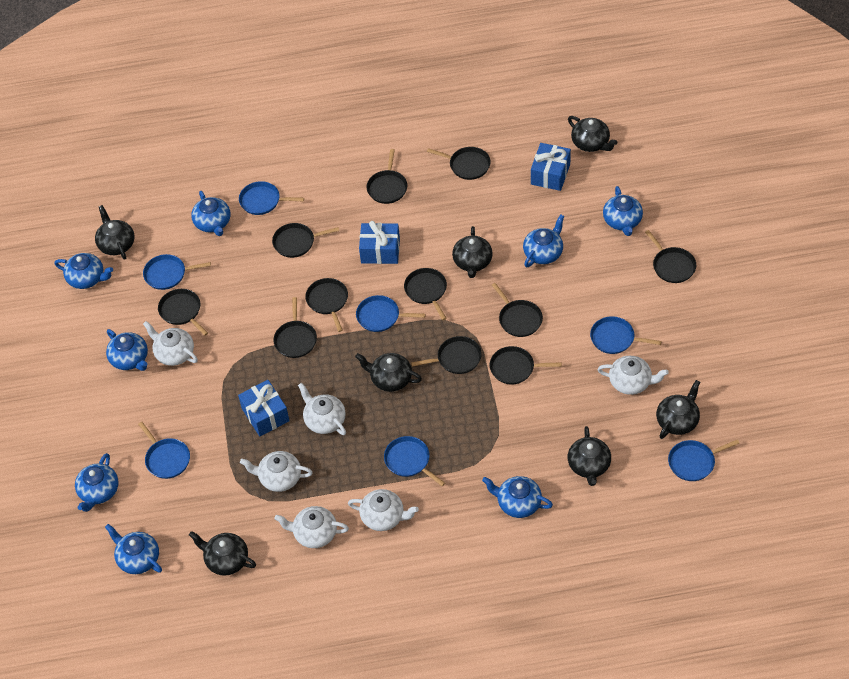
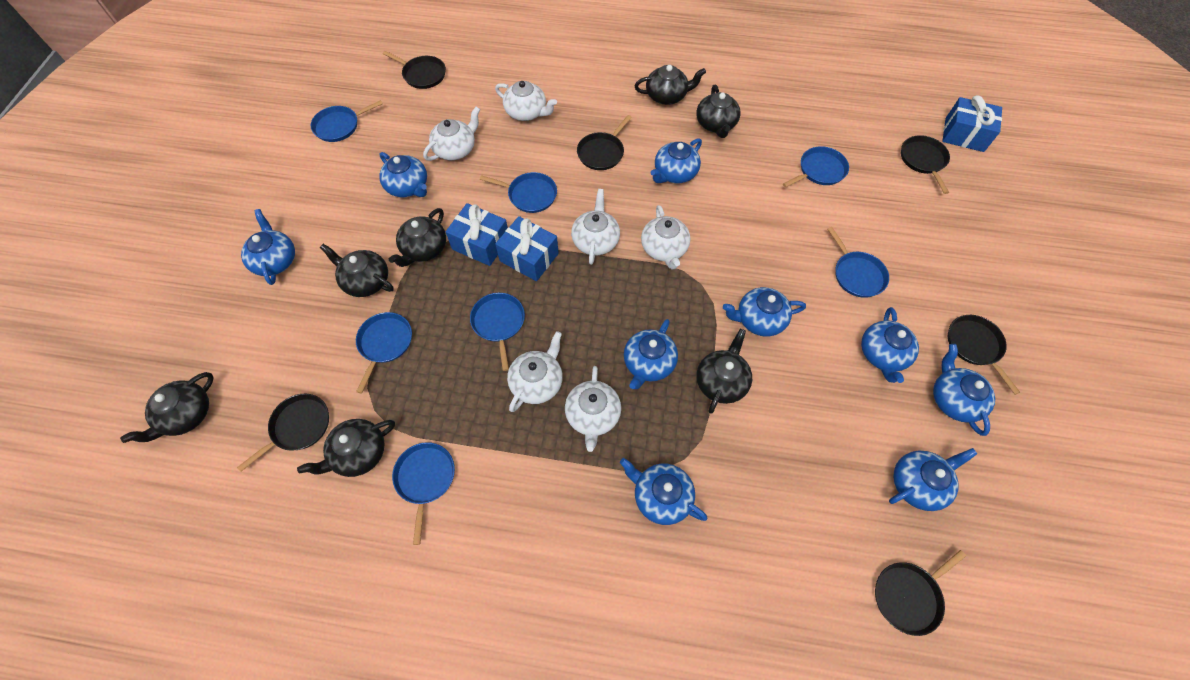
black pan: [158,289,208,336] [272,223,339,258] [273,297,317,358] [305,278,348,332] [367,149,407,204] [404,268,447,320] [411,336,482,374] [427,147,491,180] [490,346,562,384] [492,283,543,337] [645,230,696,283] = 11 -> [237,394,329,472] [383,51,446,89] [577,115,632,170] [875,550,966,636] [901,135,950,194] [948,315,1020,395] = 6
blue teapot: [54,253,113,289] [75,453,118,512] [105,524,162,574] [106,329,148,371] [191,191,230,236] [482,476,553,518] [523,215,565,267] [603,186,643,236] = 8 -> [241,209,295,285] [379,152,427,197] [620,458,707,525] [624,319,678,389] [651,138,702,183] [723,287,806,337] [861,307,919,383] [889,448,978,511] [933,344,995,436] = 9

